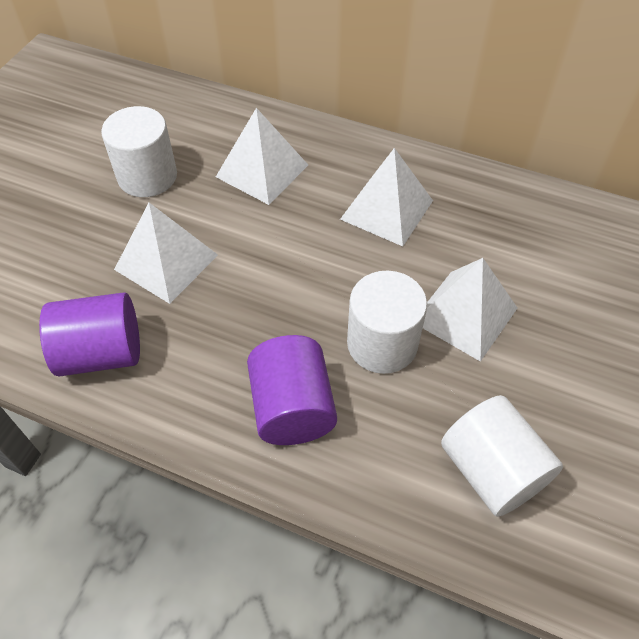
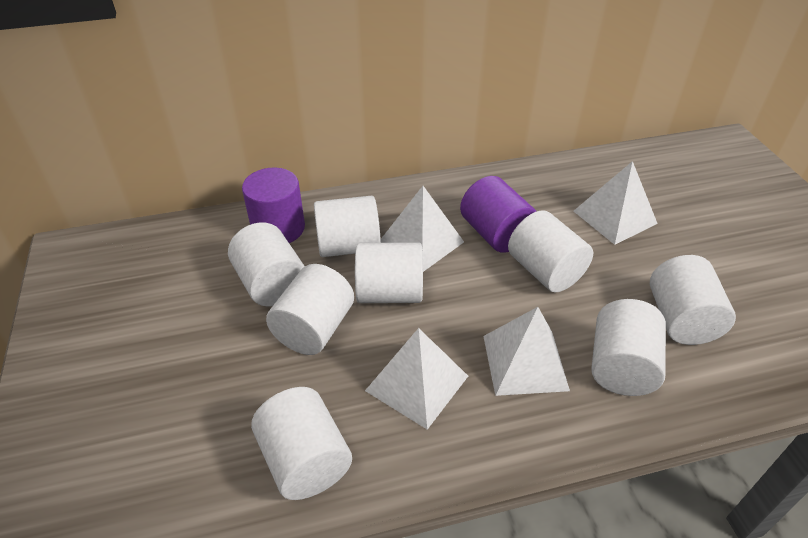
white cylinder: [101,106,177,197] [347,271,427,374] [441,395,563,517] = 3 -> [228,222,305,307] [251,387,352,500] [266,264,354,355] [314,196,381,257] [355,242,423,303] [508,210,593,292] [592,299,666,396] [650,255,736,345] = 8

